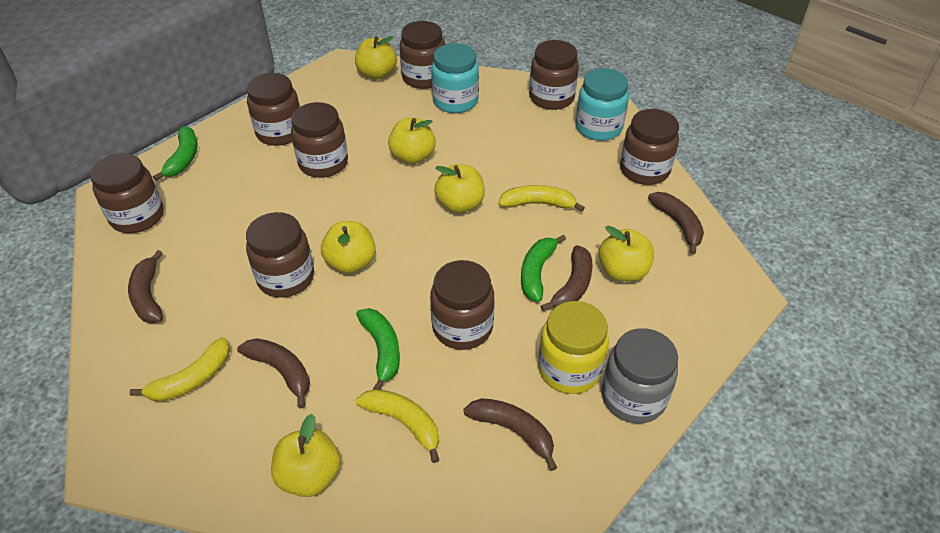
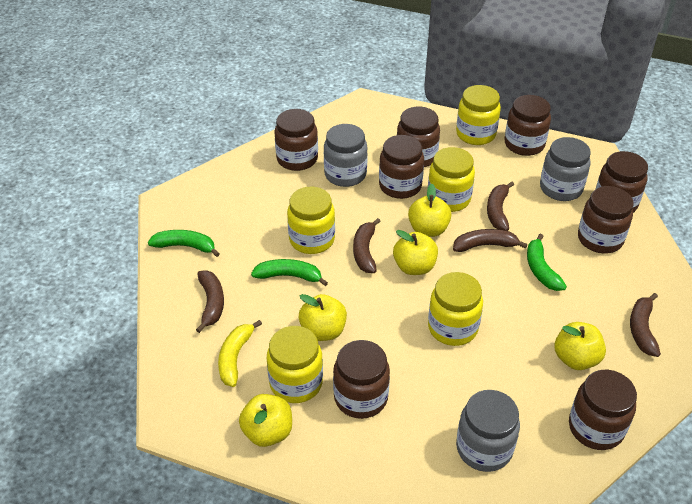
grey jar: [601,328,678,424] = 1 -> [324,124,368,187] [456,390,520,472] [540,137,591,201] = 3
turquoise jar: [431,43,479,113] [576,68,629,141] = 2 -> none = 0
yellow apple: [271,414,341,497] [321,221,376,273] [355,36,397,80] [388,118,436,164] [434,164,485,213] [599,226,654,282] = 6 -> [239,394,292,447] [299,294,347,341] [393,230,438,275] [408,184,451,237] [554,322,606,370] = 5
yellow banana: [129,337,230,402] [356,389,439,463] [498,185,585,212] = 3 -> [218,320,262,387] = 1
yellow jar: [538,301,609,394] = 1 -> [267,326,323,403] [287,187,335,254] [428,147,475,212] [428,272,483,346] [456,85,501,145] = 5

